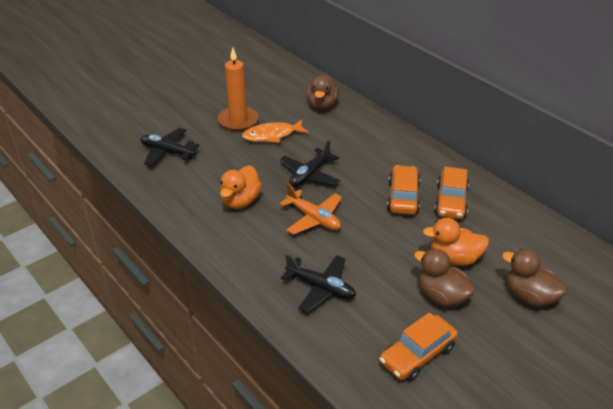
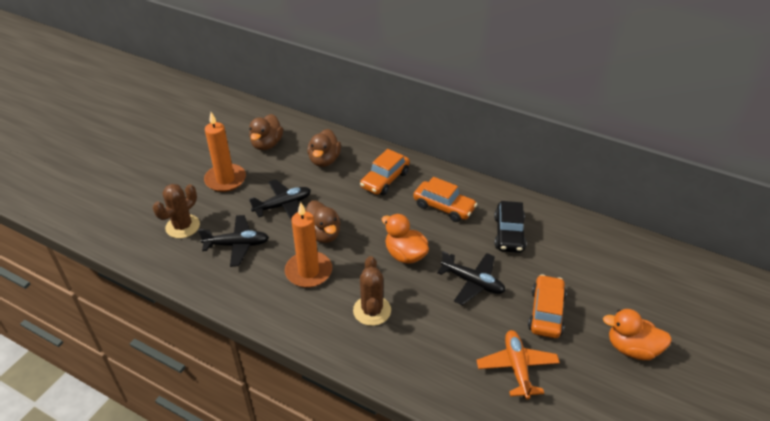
black car: none = 0 -> [494,201,527,253] = 1
brown cactus: none = 0 -> [153,184,200,238] [353,256,391,326] = 2
orange candle: [218,48,259,131] = 1 -> [204,112,246,192] [285,202,332,288] = 2
orange fish: [242,119,309,143] = 1 -> none = 0

